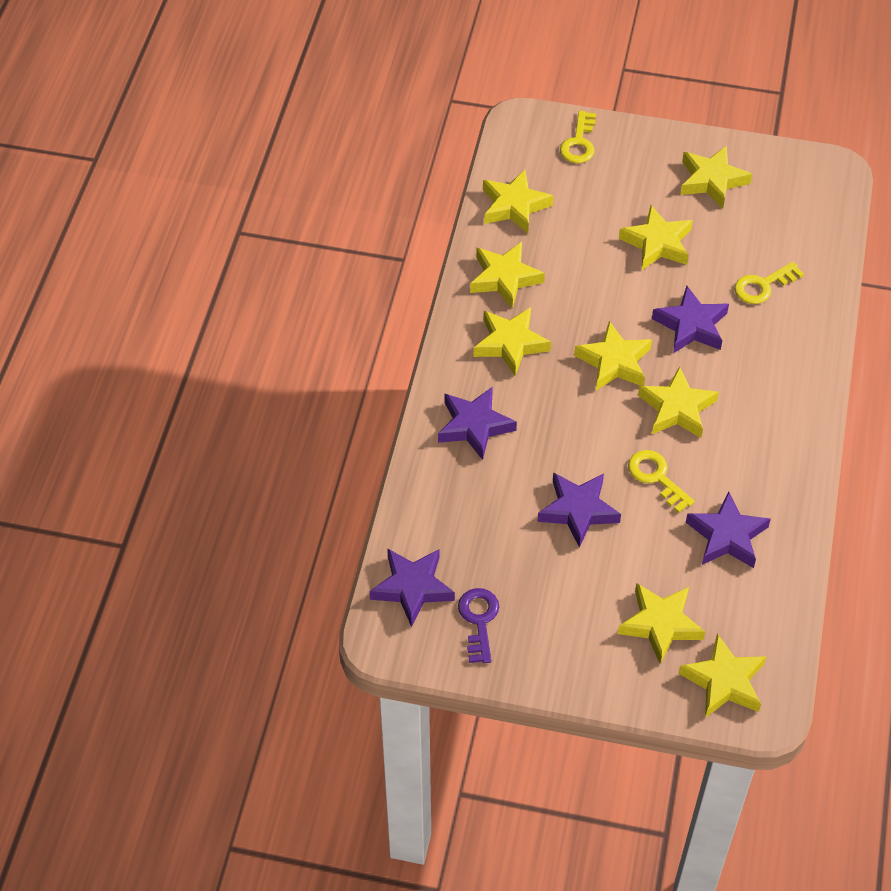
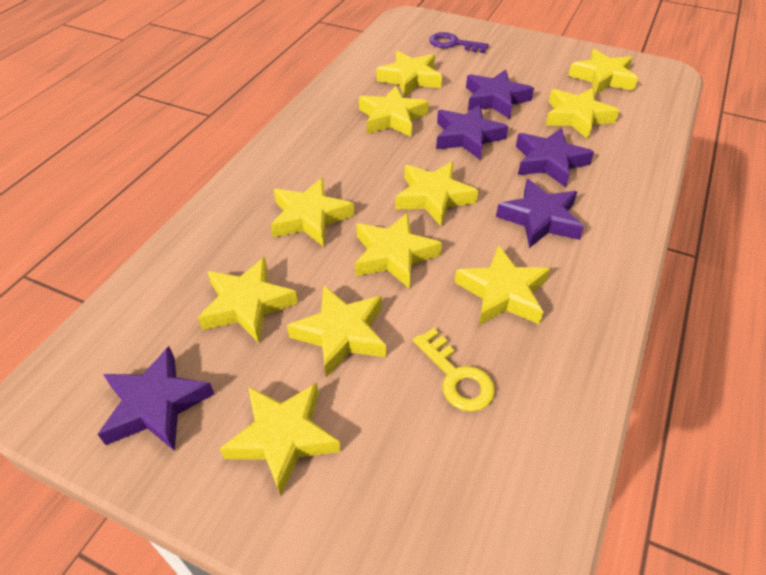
yellow key: [560,111,596,163] [628,450,695,513] [734,262,804,304] = 3 -> [413,328,495,412] = 1
yellow star: [470,242,545,309] [474,307,551,376] [483,170,554,233] [574,321,652,391] [618,583,705,664] [619,205,693,270] [638,366,719,438] [679,633,767,718] [681,145,752,208] = 9 -> [198,257,298,343] [219,383,341,496] [271,178,354,247] [287,286,386,377] [355,212,442,289] [359,86,429,137] [376,51,442,97] [395,162,478,226] [455,245,551,325] [546,88,620,139] [568,49,638,95] = 11

